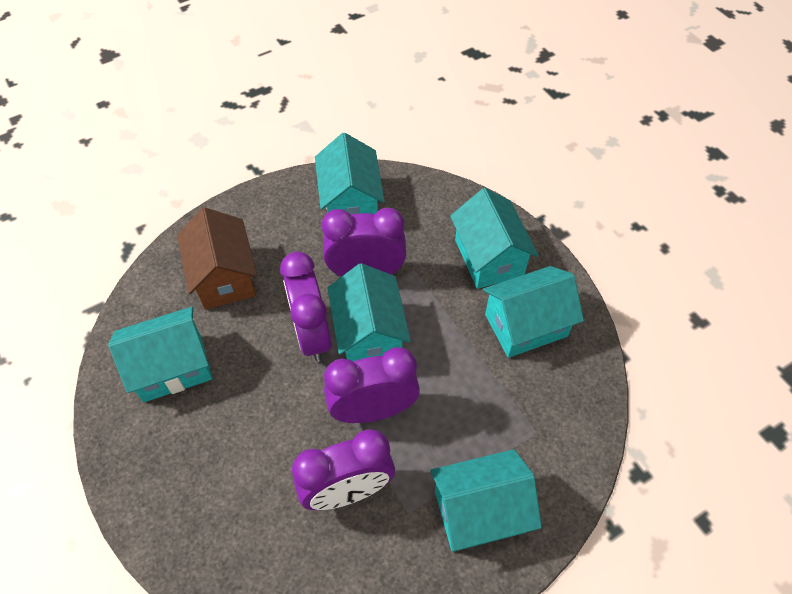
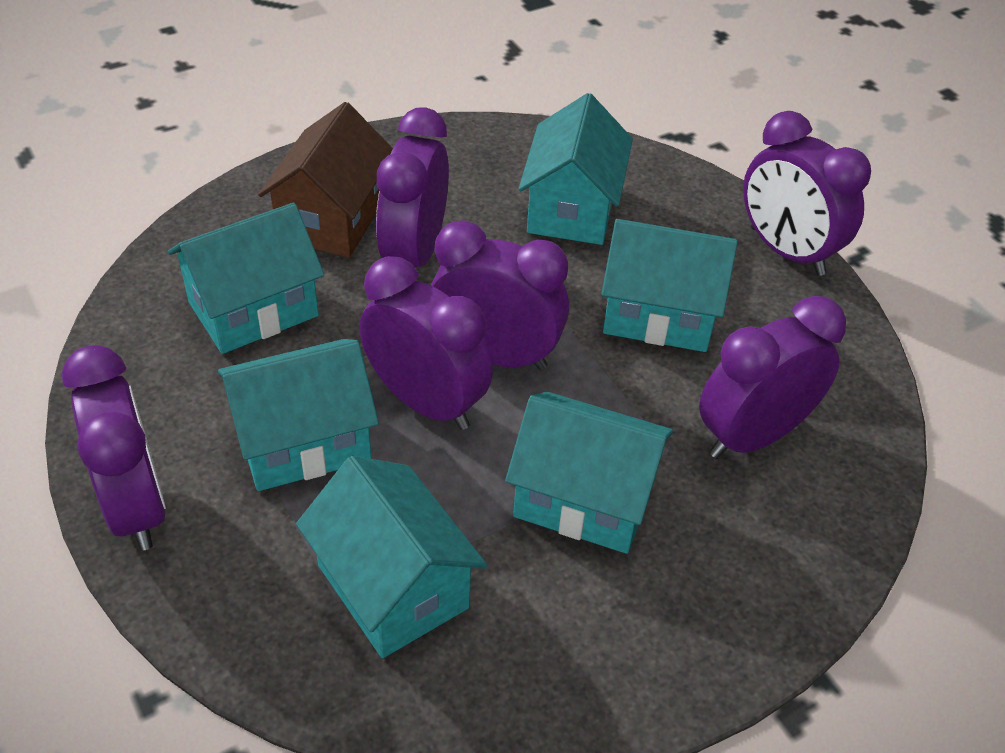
purple clock: [280,252,331,362] [292,429,395,510] [322,208,406,277] [324,347,420,423] = 4 -> [62,345,166,550] [359,256,493,430] [376,107,449,268] [431,220,569,370] [699,296,846,459] [743,111,871,276] = 6

